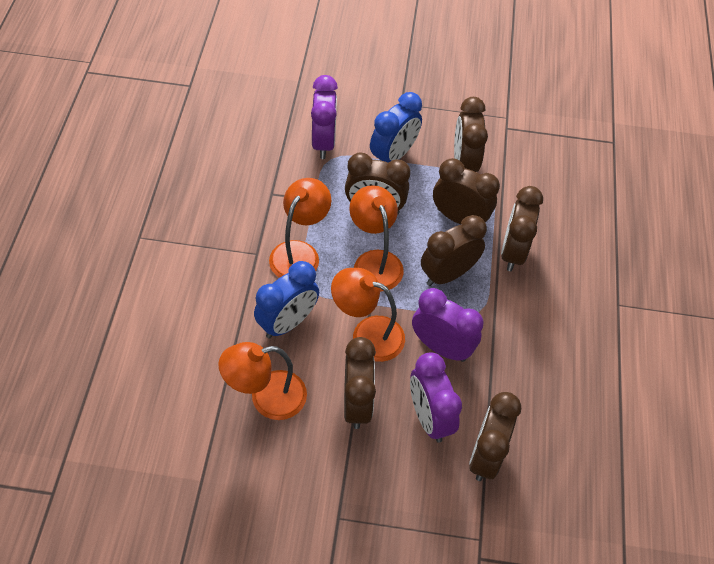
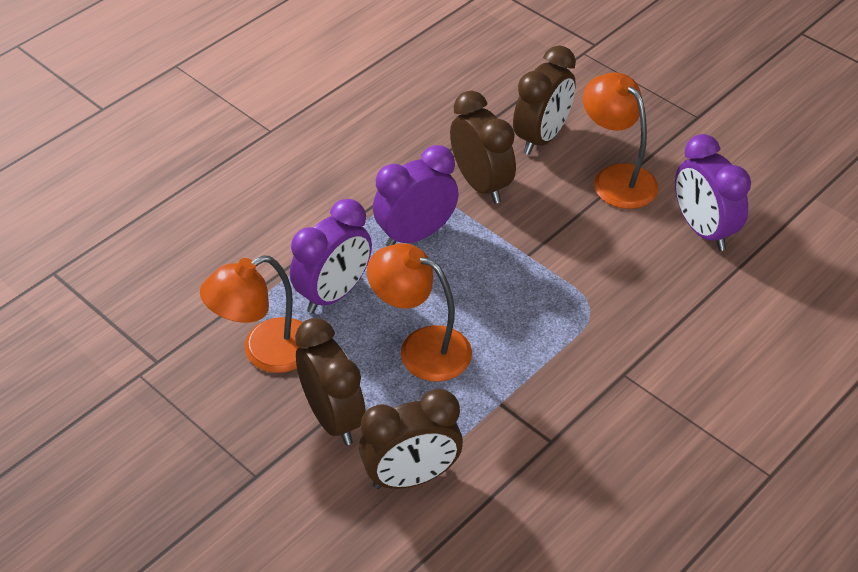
blue clock: [254,261,319,339] [370,92,422,163] = 2 -> none = 0
brown clock: [344,337,376,429] [345,153,410,215] [421,215,487,286] [433,158,500,225] [454,97,488,172] [469,392,521,481] [501,186,543,271] = 7 -> [295,318,366,445] [359,389,463,489] [450,91,516,204] [513,45,576,155] = 4
orange lamp: [218,342,307,420] [269,178,331,278] [331,268,405,362] [349,185,404,292] = 4 -> [200,255,303,373] [367,243,472,382] [583,72,658,209] = 3

